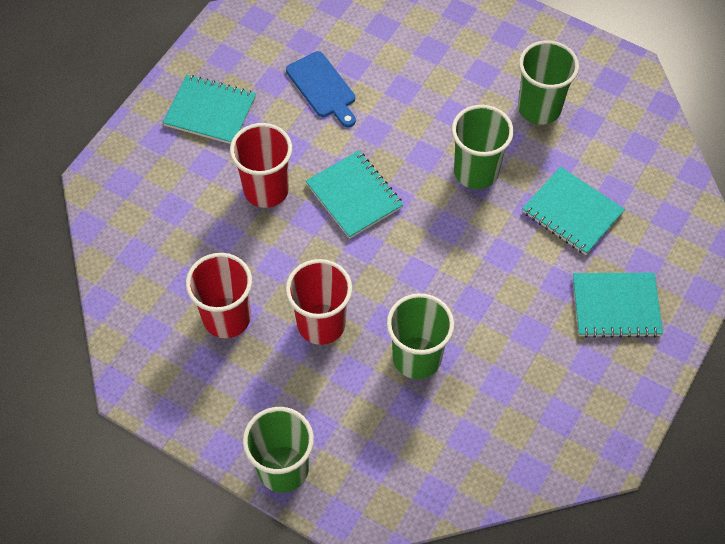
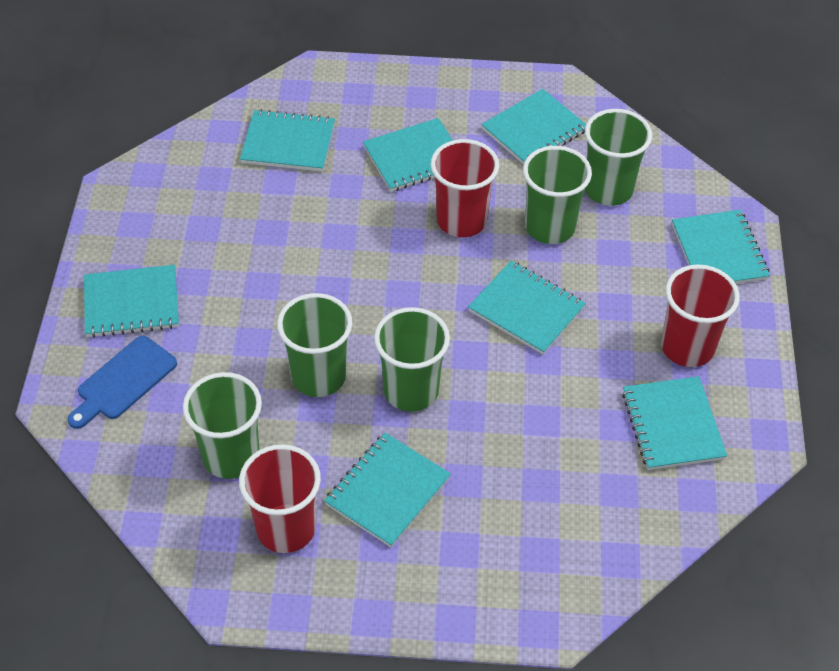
green cup: [243,407,314,493] [387,293,454,379] [452,105,514,189] [518,40,579,124] = 4 -> [183,372,262,479] [277,293,353,397] [374,307,450,412] [523,146,592,244] [585,109,652,206] = 5
turquoise notebook: [163,75,256,144] [306,150,404,239] [522,166,625,255] [573,273,663,338] = 4 -> [84,265,179,338] [240,109,335,172] [324,433,451,547] [363,118,453,192] [468,261,586,354] [481,89,586,164] [622,376,727,470] [672,210,770,284] = 8

